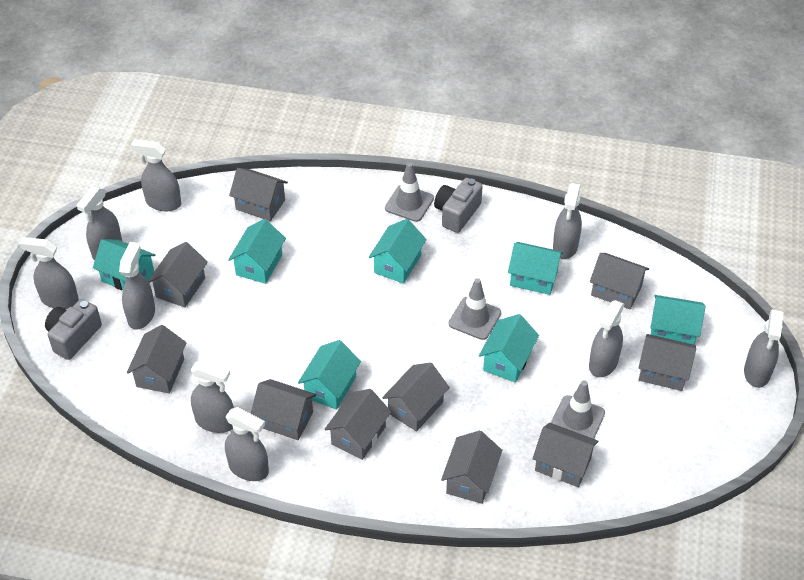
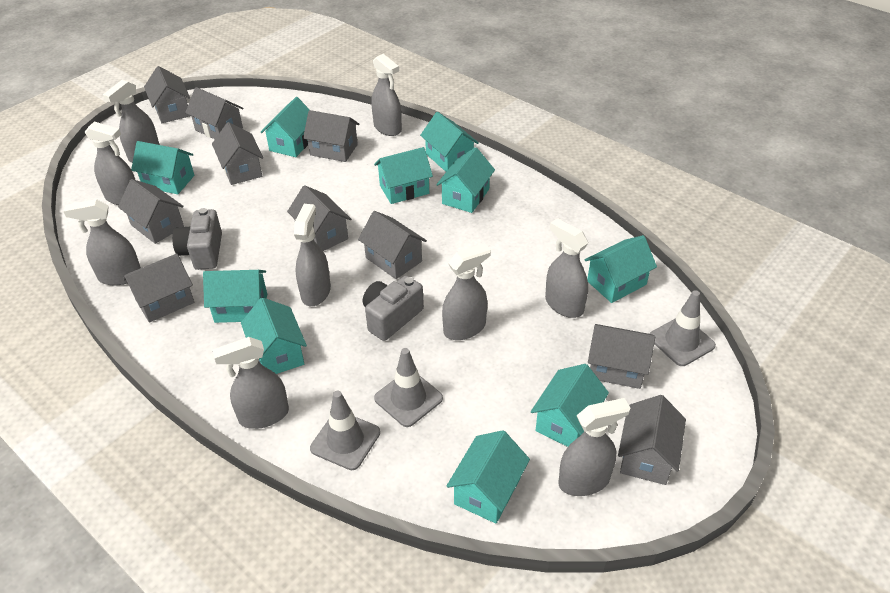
turquoise house: [93,239,156,290] [228,219,286,284] [298,340,361,410] [369,219,427,284] [479,314,539,383] [508,242,563,295] [651,295,706,345] = 7 -> [131,141,194,194] [203,270,267,323] [241,297,307,374] [261,97,310,157] [374,147,433,204] [420,112,479,172] [436,147,495,213] [447,430,530,524] [531,364,609,447] [585,235,657,303] = 10

